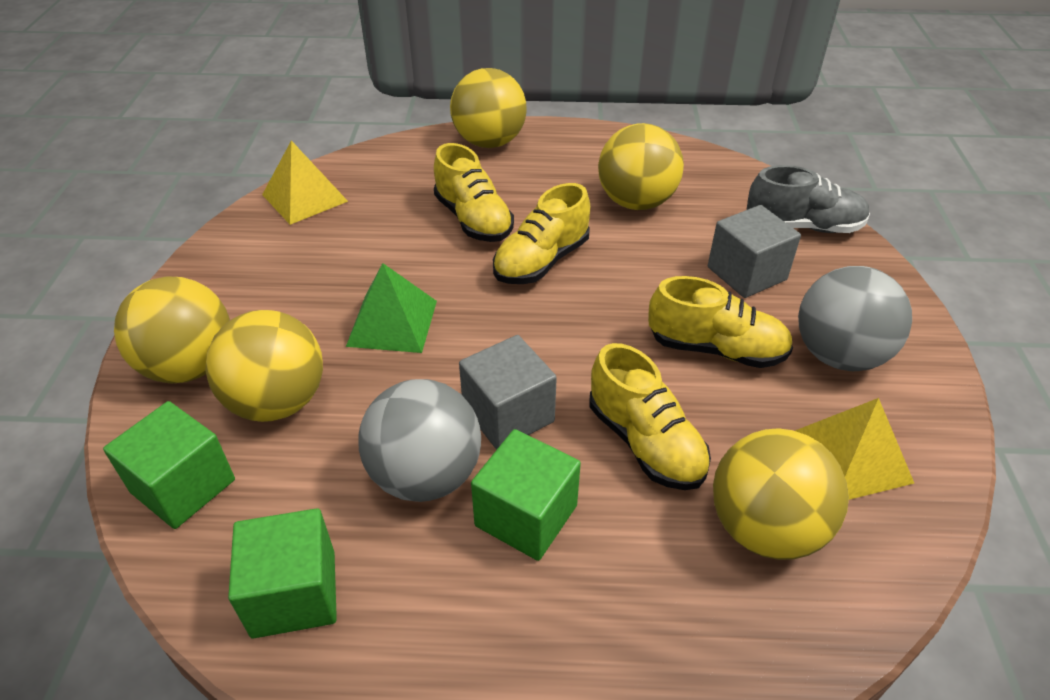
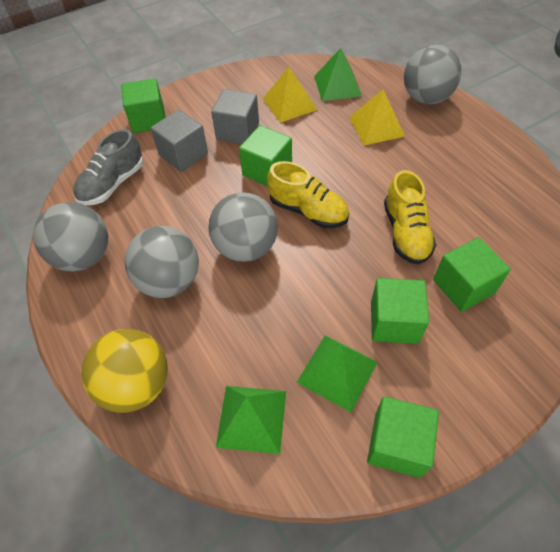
green cube: [103,401,235,529] [228,508,337,639] [471,429,581,561] = 3 -> [121,78,166,133] [239,125,292,186] [367,396,439,478] [371,278,429,344] [433,237,511,312] = 5
green pyramid: [346,263,437,353] = 1 -> [216,386,286,454] [297,335,377,412] [314,48,362,101] = 3
grey ball: [358,379,481,502] [798,266,912,371] = 2 -> [33,202,108,272] [125,226,199,298] [208,192,278,262] [404,45,462,104] = 4
yellow ball: [114,277,230,384] [205,310,323,422] [450,68,527,148] [598,123,684,210] [713,428,849,560] = 5 -> [81,329,168,413] = 1
yellow shoe: [434,143,514,242] [493,183,590,284] [590,343,711,490] [648,276,793,368] = 4 -> [267,161,349,228] [384,170,436,264] = 2

